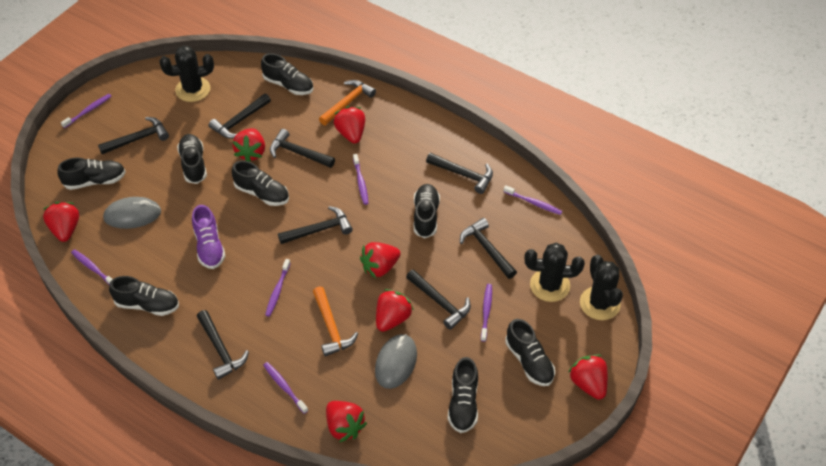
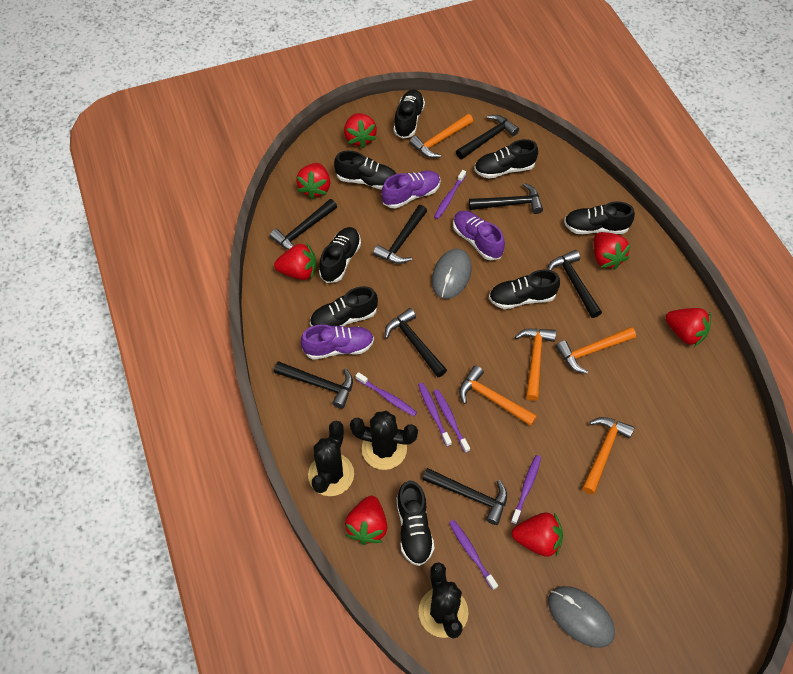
orange hammer: [313,286,358,356] [319,80,376,125] = 2 -> [409,114,473,158] [459,365,537,426] [515,328,556,401] [556,327,636,374] [582,417,635,495] = 5
purple shoe: [192,205,226,269] = 1 -> [301,324,374,360] [381,171,441,209] [453,211,505,260] = 3
purple toothbrush: [61,94,112,128] [71,249,112,285] [263,362,308,414] [265,259,291,317] [353,154,369,205] [481,284,492,342] [504,185,562,215] = 7 -> [355,372,417,416] [418,383,452,447] [433,389,470,453] [434,170,466,219] [449,520,498,590] [511,455,541,524] = 6

